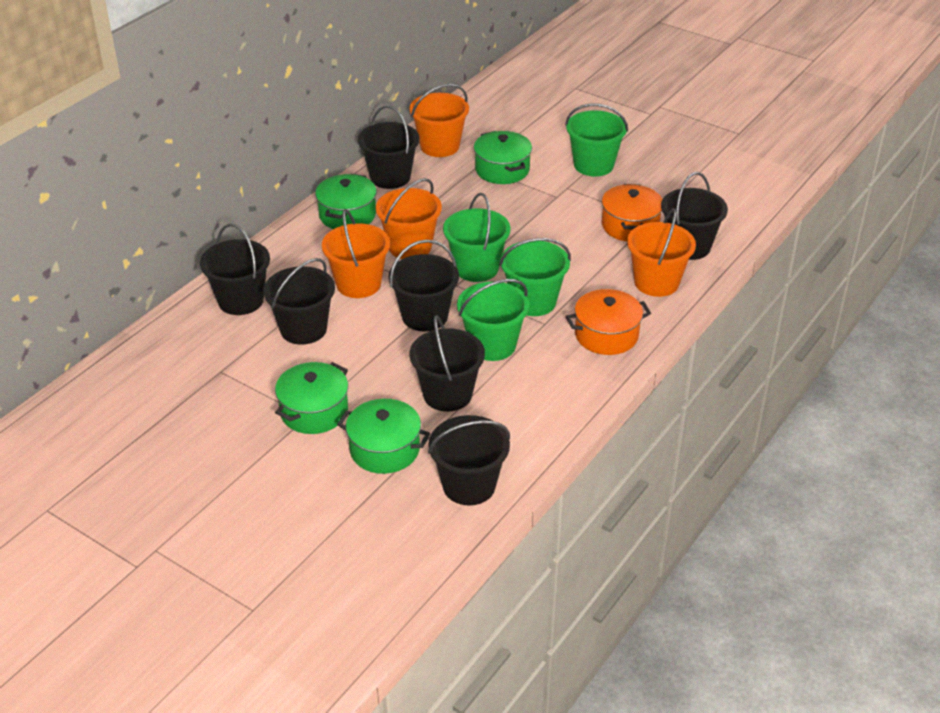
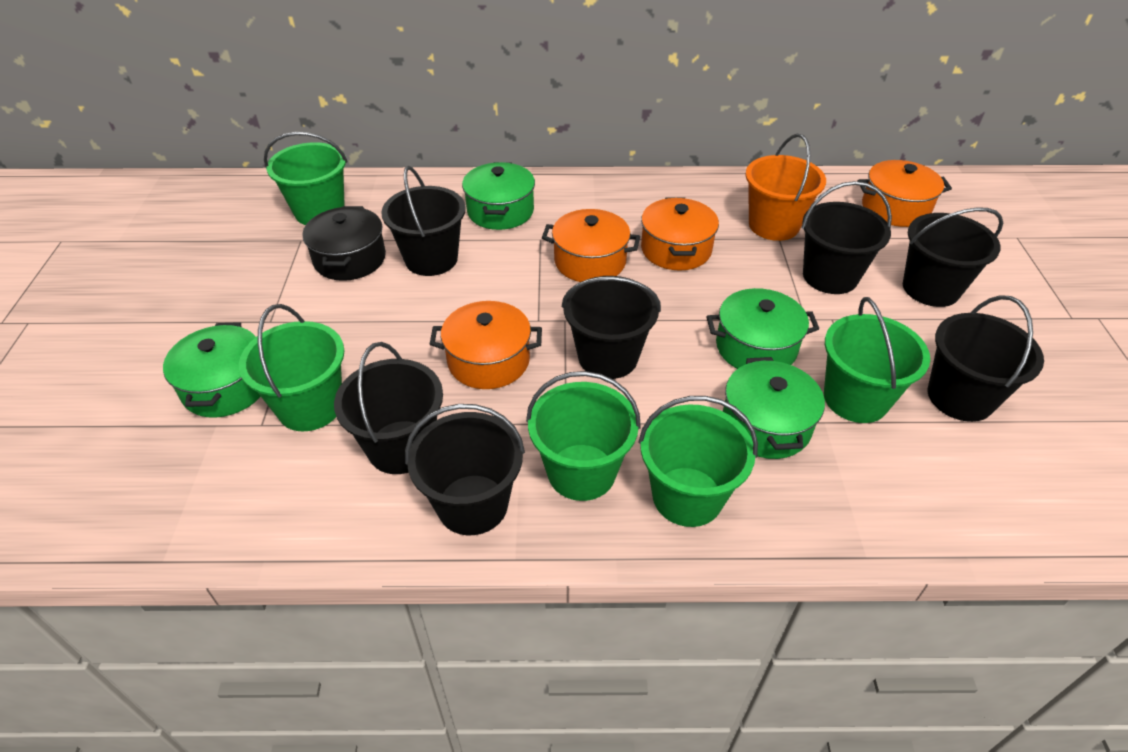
black pot: none = 0 -> [303,206,386,281] = 1
green bucket: [443,193,511,282] [457,279,529,361] [499,238,571,316] [565,104,628,177] = 4 -> [239,304,344,431] [264,132,348,225] [526,371,641,501] [638,396,758,527] [824,297,930,423] = 5
orange bucket: [322,209,390,298] [376,178,442,259] [409,84,469,157] [627,208,696,297] = 4 -> [745,134,826,241] = 1
orange pot: [566,289,651,355] [602,184,662,241] = 2 -> [430,301,542,389] [542,209,640,282] [641,197,719,271] [857,160,952,227] = 4

